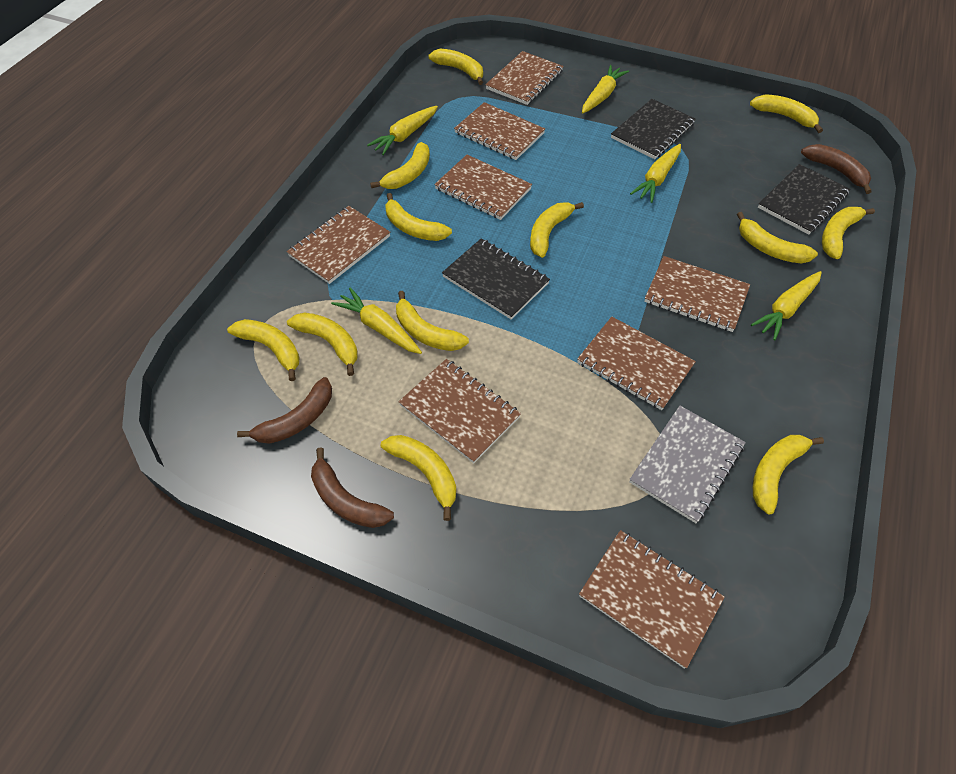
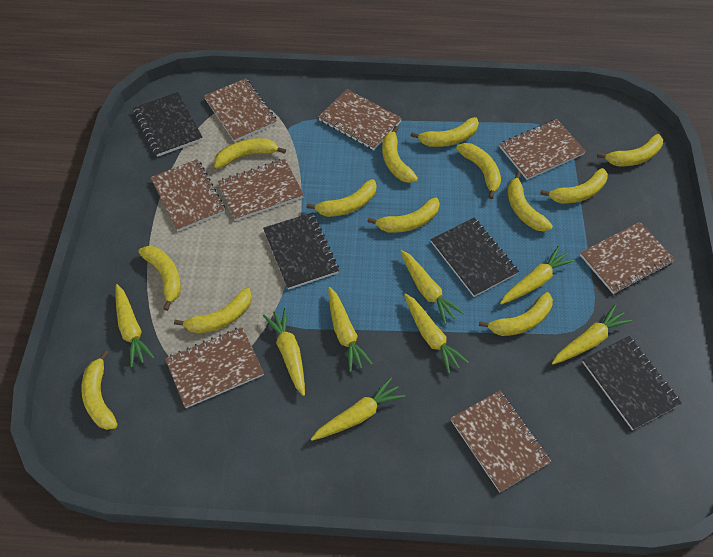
black notebook: [442,238,550,319] [611,99,696,159] [758,164,850,235] = 3 -> [133,92,203,157] [263,212,339,290] [431,217,519,297] [582,336,682,430] = 4
brown banana: [237,377,332,444] [311,448,394,528] [801,144,872,194] = 3 -> none = 0
grey notebook: [629,406,746,523] = 1 -> none = 0
yellow banana: [227,319,299,381] [287,313,358,376] [370,142,430,189] [381,435,456,521] [385,193,452,241] [396,291,469,351] [429,49,483,85] [530,202,584,258] [737,212,818,264] [750,94,823,133] [753,435,824,514] [822,207,875,259] = 12 -> [81,350,118,430] [138,246,181,311] [174,288,252,333] [214,138,286,168] [307,179,377,217] [367,197,440,233] [382,126,418,183] [410,117,479,147] [456,143,501,199] [479,292,553,336] [507,172,553,232] [540,168,608,204] [597,134,663,166] = 13
yellow carrot: [331,288,422,354] [367,106,438,155] [582,65,629,113] [630,144,681,203] [751,271,822,340] = 5 -> [115,284,155,367] [263,308,305,396] [311,377,405,441] [328,287,373,372] [401,250,464,325] [404,293,469,374] [500,246,575,304] [552,304,632,364] = 8

